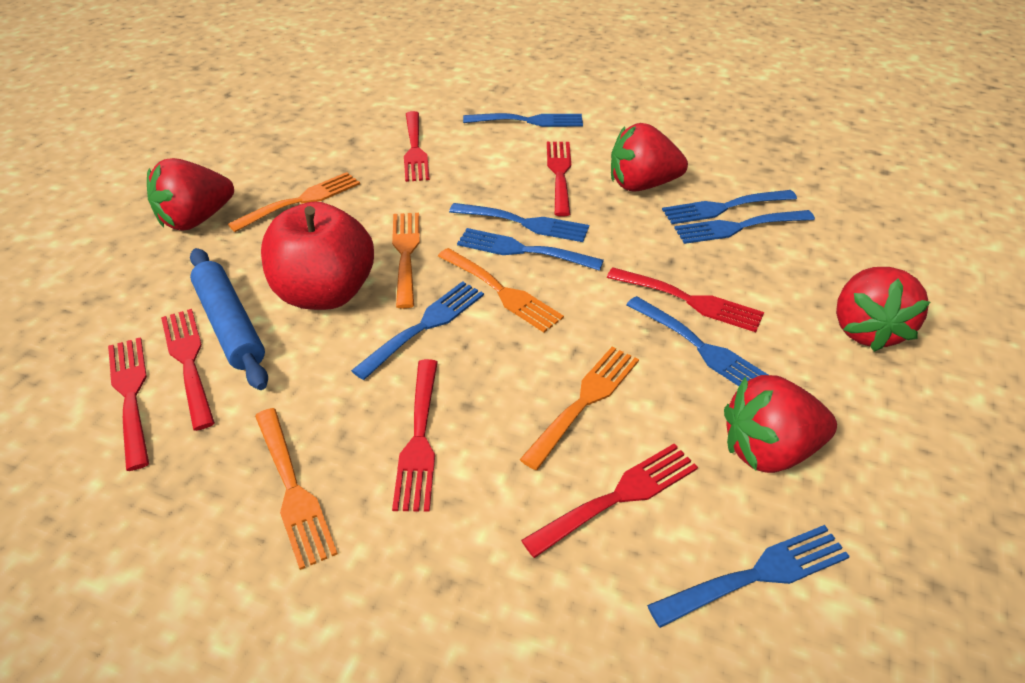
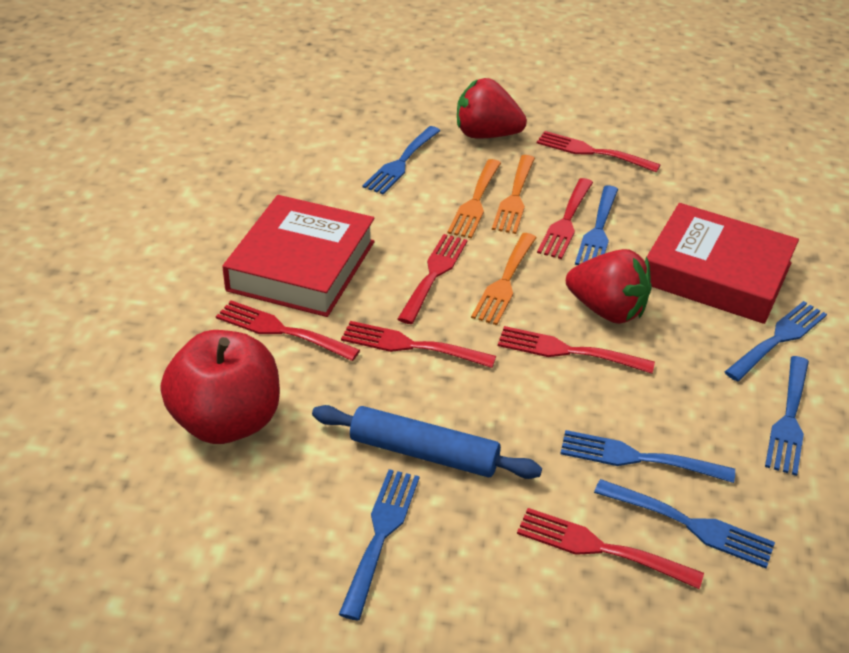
blue fork: [351,281,484,380] [449,203,589,242] [457,228,604,271] [463,113,583,127] [626,296,768,386] [647,525,850,628] [662,190,797,224] [674,210,815,244] = 8 -> [339,469,420,621] [362,126,441,194] [560,430,735,483] [575,185,618,265] [594,479,775,568] [725,301,827,381] [765,356,809,476] = 7
orange fork: [228,172,360,232] [255,408,338,570] [392,213,420,309] [438,248,564,333] [520,346,639,470] = 5 -> [447,159,501,239] [471,233,537,325] [492,155,535,234] = 3
red book: none = 0 -> [222,195,375,317] [647,203,799,324] = 2
red strawberry: [147,158,234,230] [611,123,688,192] [724,375,837,473] [836,267,930,352] = 4 -> [457,78,527,139] [566,249,651,324] = 2

